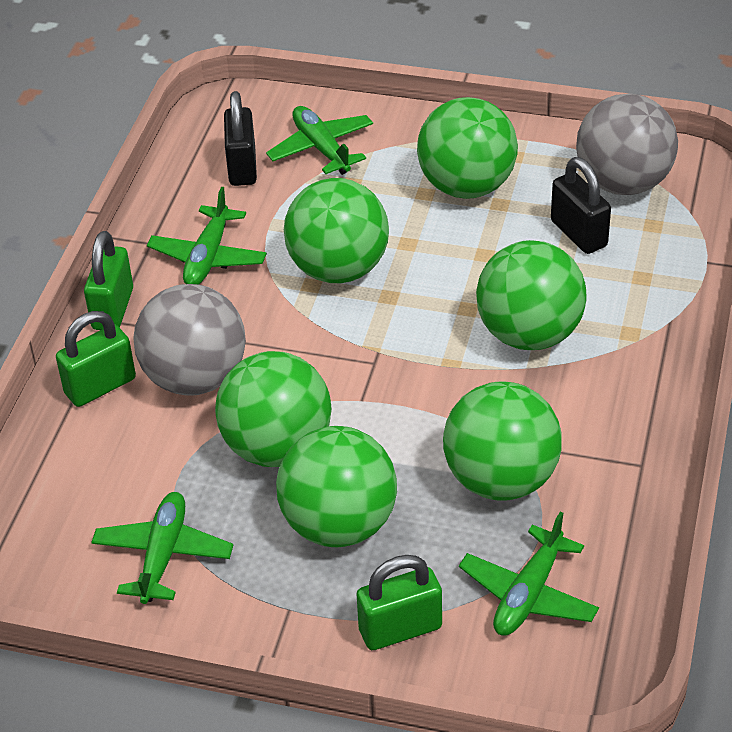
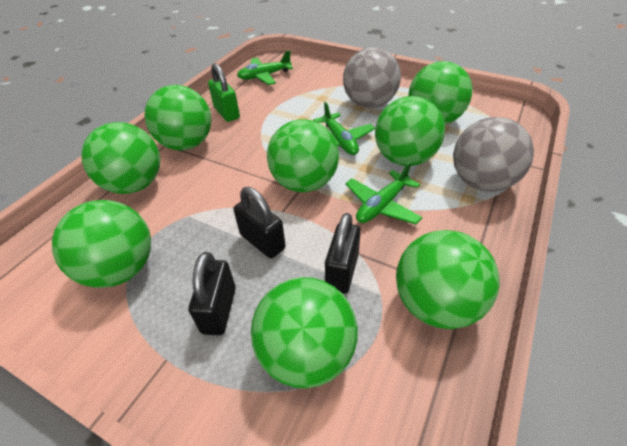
black padlock: [224,91,257,186] [551,157,611,254] = 2 -> [189,252,236,335] [233,187,286,258] [325,213,361,294] = 3
green ball: [215,351,332,467] [276,426,397,547] [284,178,389,283] [417,97,518,199] [443,382,562,501] [476,240,587,350] = 6 -> [52,200,151,288] [81,122,160,194] [144,85,211,150] [251,277,358,388] [267,119,339,192] [375,96,445,166] [396,230,500,329] [409,61,472,124] = 8
green padlock: [56,311,136,407] [84,231,133,330] [356,555,442,650] = 3 -> [208,63,240,122] = 1
green plane: [91,492,233,604] [147,187,267,285] [266,106,373,175] [459,511,599,636] = 4 -> [237,50,293,85] [314,102,375,155] [345,161,423,224] = 3

